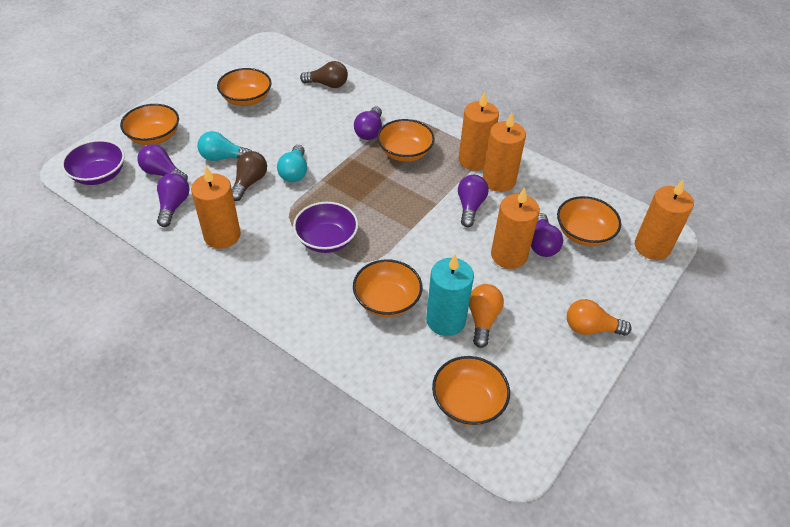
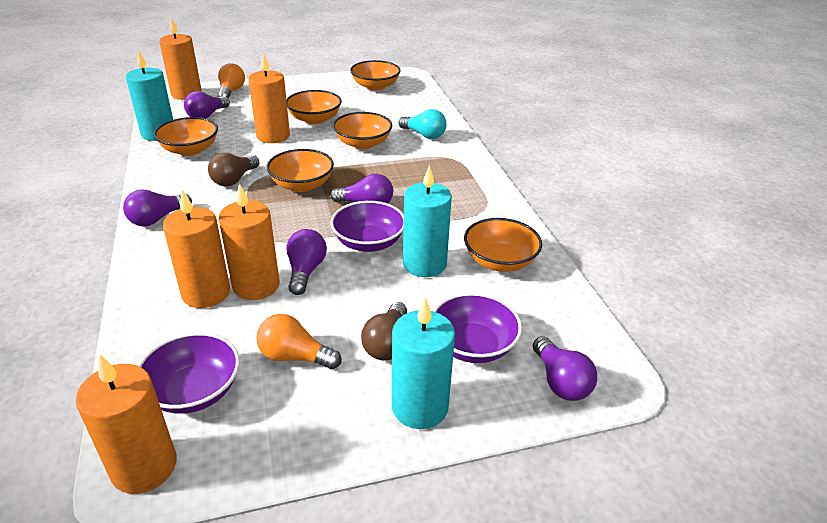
purple bowl: [61,140,125,185] [293,202,358,253] = 2 -> [138,332,240,414] [330,201,404,252] [433,293,522,363] = 3
turquoise candle: [426,254,474,336] = 1 -> [126,50,173,141] [392,298,455,429] [403,165,452,277] = 3
turquoise light bulb: [197,131,252,161] [277,145,307,182] = 2 -> [398,109,447,139] = 1

